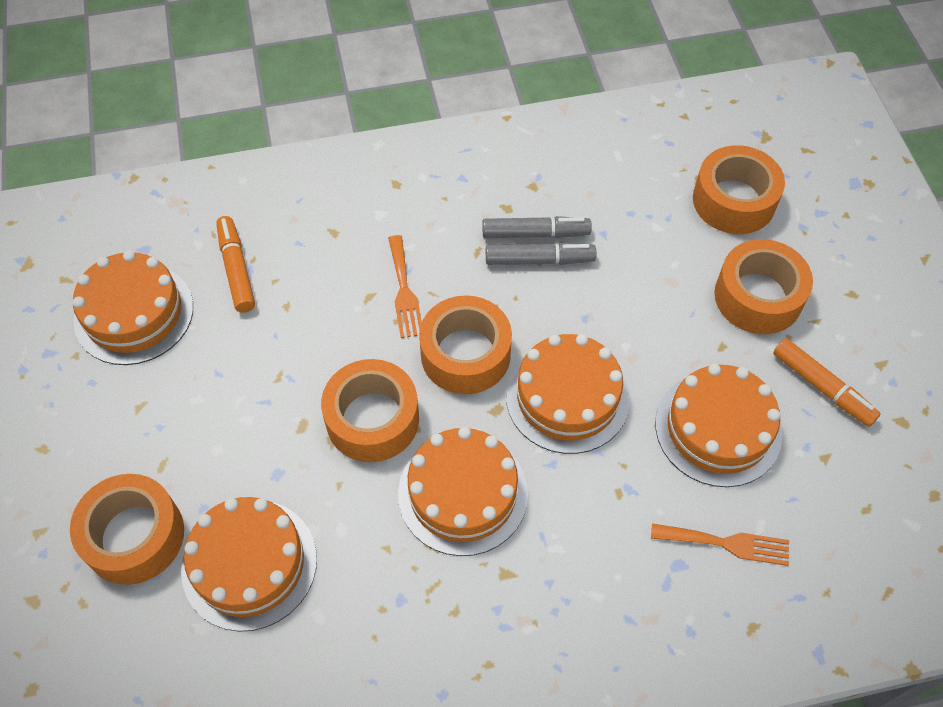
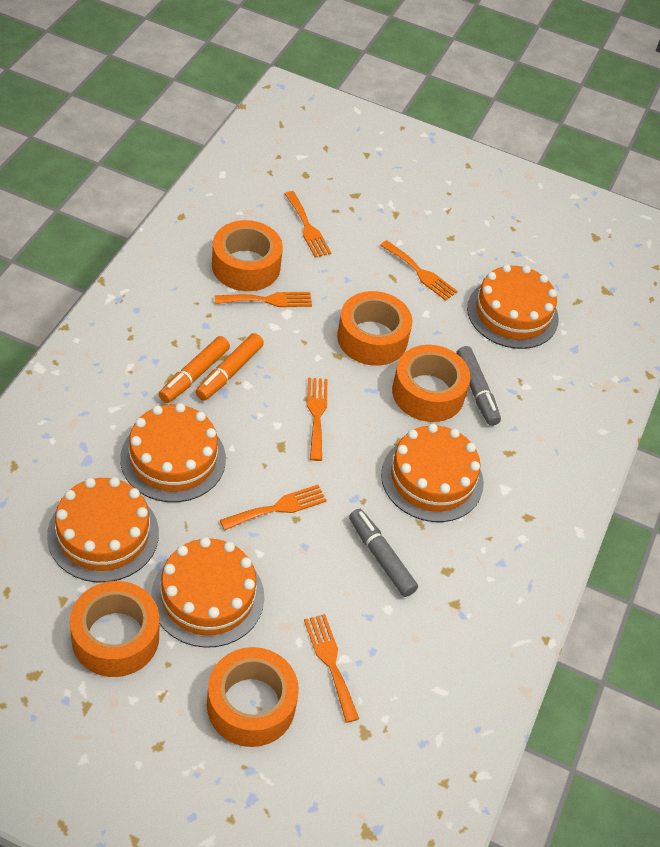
orange fork: [388,235,422,338] [651,523,789,566] = 2 -> [215,292,312,307] [220,485,327,530] [285,191,331,258] [304,614,359,723] [307,378,327,461] [380,240,458,301] = 6

